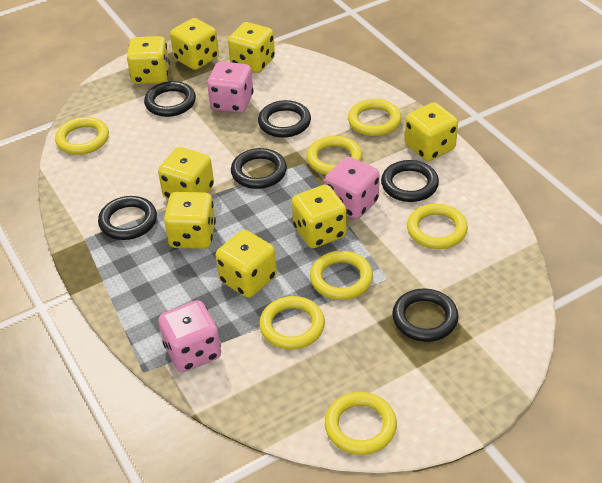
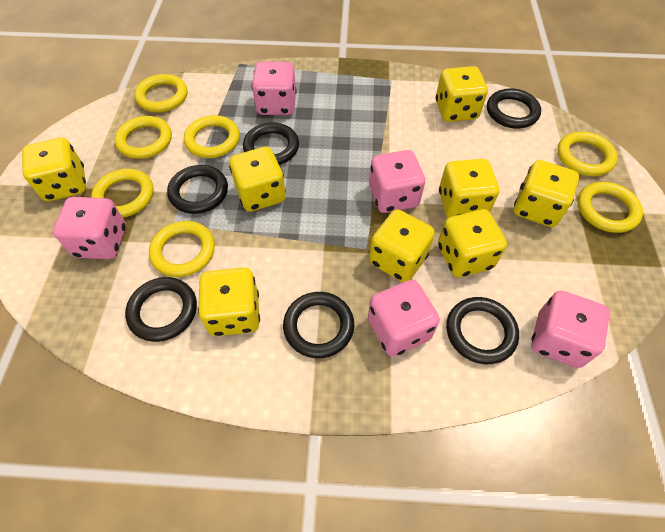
pink dice: [159,300,221,372] [207,61,254,113] [325,157,380,219] = 3 -> [53,197,126,259] [252,62,297,115] [368,280,440,356] [369,150,425,213] [531,291,610,368] = 5

